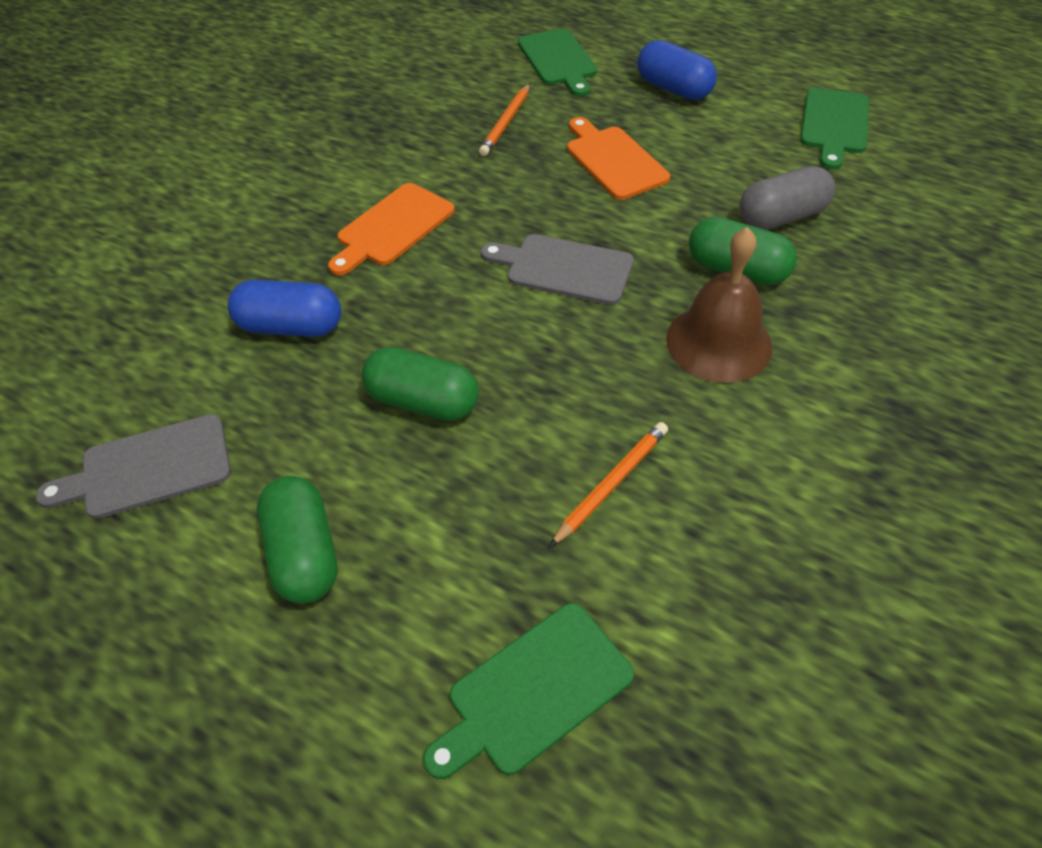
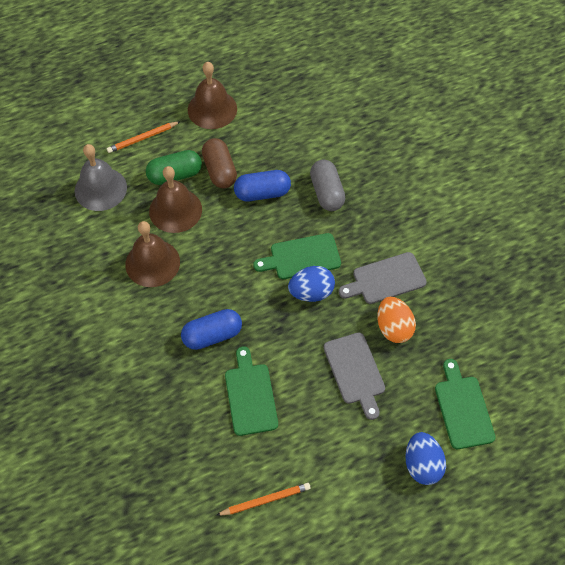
blue egg: none = 0 -> [288,266,335,302] [405,432,446,485] = 2
brown bell: [666,227,773,383] = 1 -> [125,221,180,287] [149,166,202,233] [188,62,237,129] = 3
brown capsule: none = 0 -> [202,138,237,188] = 1
green capsule: [257,476,338,604] [362,347,479,421] [689,217,797,285] = 3 -> [146,150,202,185] = 1
grey bell: none = 0 -> [75,144,127,211] = 1
orange cutting board: [328,183,455,276] [567,117,670,200] = 2 -> none = 0
orange egg: none = 0 -> [377,297,416,343] = 1

